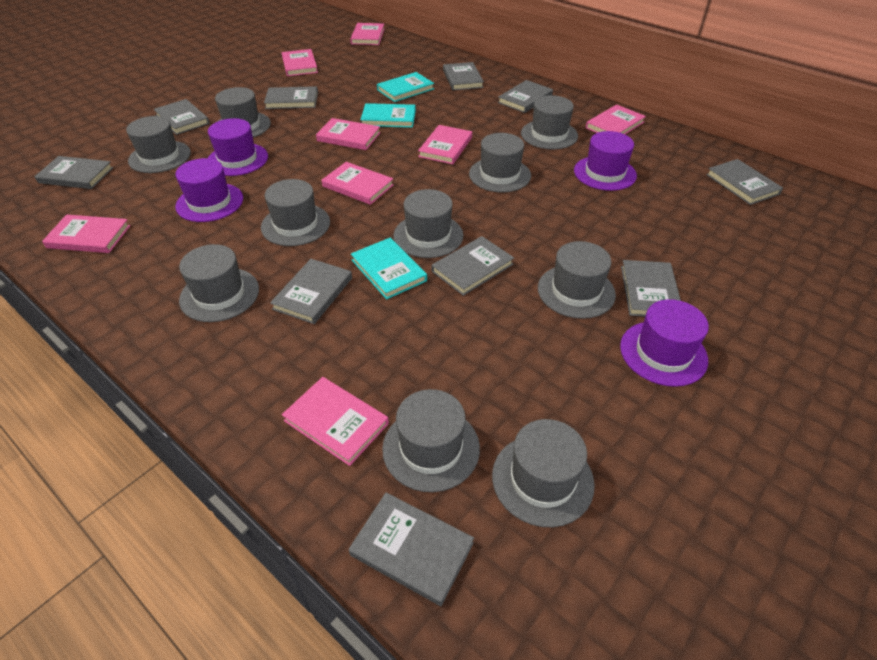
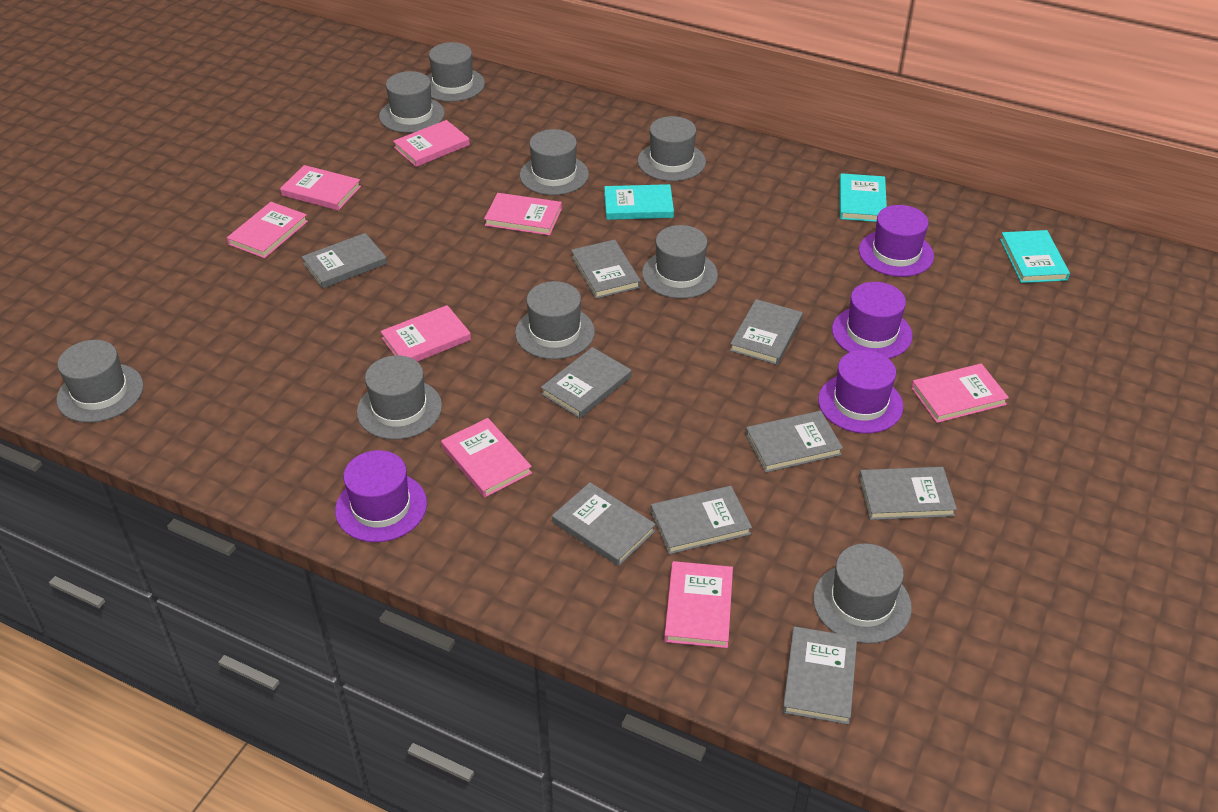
grey book: [34,156,113,189] [154,99,210,135] [264,86,318,109] [270,259,352,324] [349,493,474,606] [431,236,514,296] [443,62,484,91] [498,80,553,113] [621,260,681,317] [706,159,783,205] = 10 -> [302,233,387,289] [541,347,631,418] [552,482,656,566] [571,240,641,299] [651,486,752,554] [730,299,803,365] [745,411,843,473] [782,626,857,725] [859,467,957,520] = 9
grey hat: [126,116,191,173] [179,244,259,322] [215,87,271,137] [261,179,330,246] [382,389,480,492] [393,189,463,258] [469,133,531,192] [492,419,595,527] [521,95,578,149] [538,241,616,319] = 10 -> [56,340,144,423] [357,355,442,440] [379,71,445,133] [428,42,485,102] [515,281,595,359] [520,129,589,195] [638,116,706,181] [642,225,718,299] [813,543,912,644] = 9

